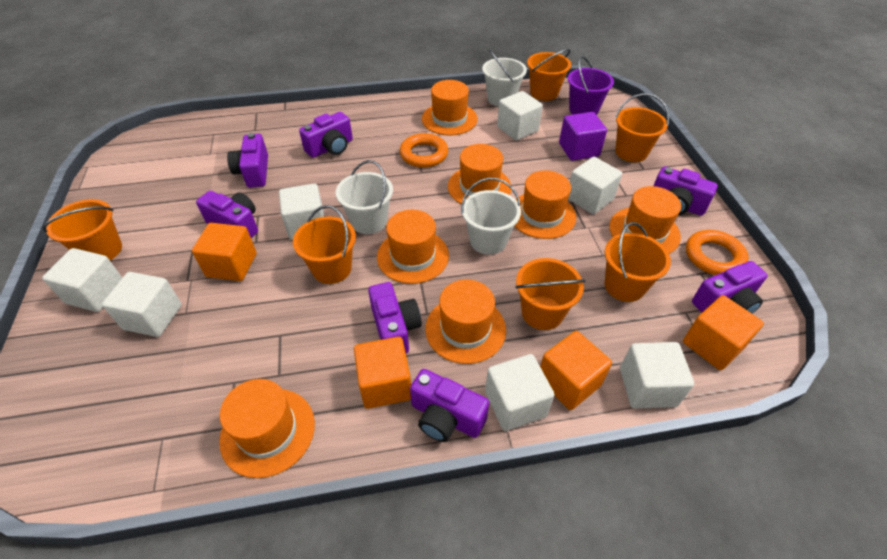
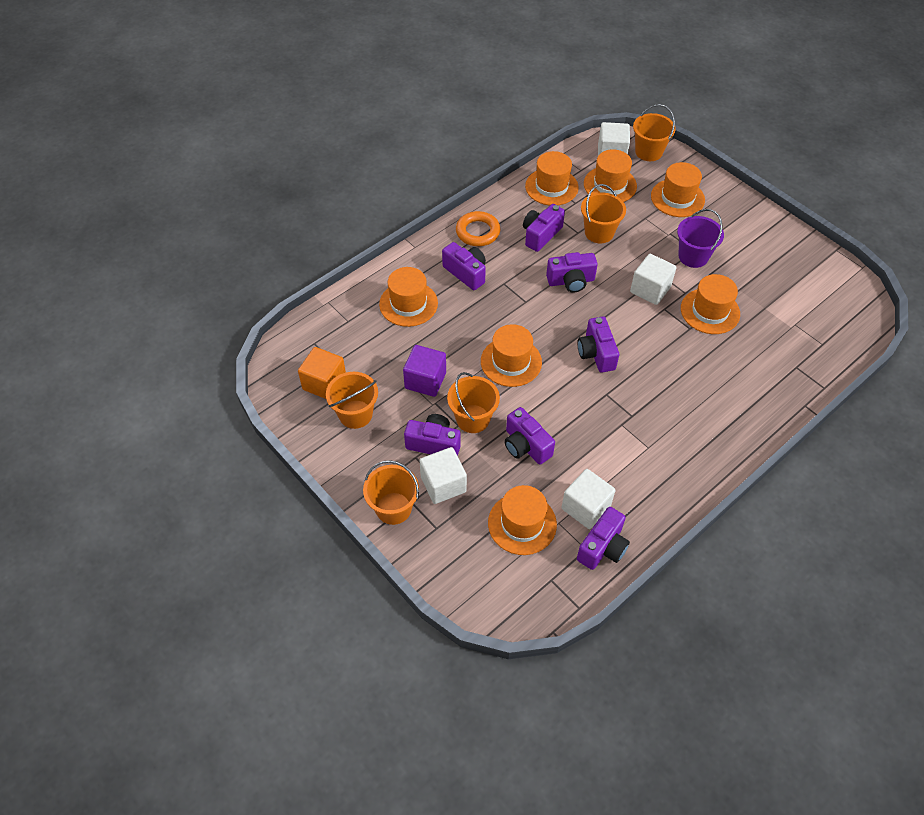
orange bucket: [43,199,122,260] [293,205,356,284] [515,258,586,330] [527,49,571,101] [604,222,671,302] [615,93,669,162] = 6 -> [326,372,378,429] [363,460,419,525] [447,372,500,433] [581,184,626,243] [633,104,676,161] = 5
orange cube: [192,223,257,281] [354,337,411,409] [540,331,612,410] [683,295,764,370] = 4 -> [298,347,346,399] = 1
orange ring: [400,133,448,168] [686,230,749,275] = 2 -> [456,211,500,246] = 1
white bucket: [336,160,393,234] [461,178,521,255] [482,50,527,107] = 3 -> none = 0
white cube: [42,248,122,312] [102,272,182,337] [279,184,325,240] [485,354,554,431] [497,91,543,141] [568,157,622,214] [620,342,694,409] = 7 -> [419,447,467,504] [562,469,616,529] [598,122,630,156] [630,254,677,305] = 4

